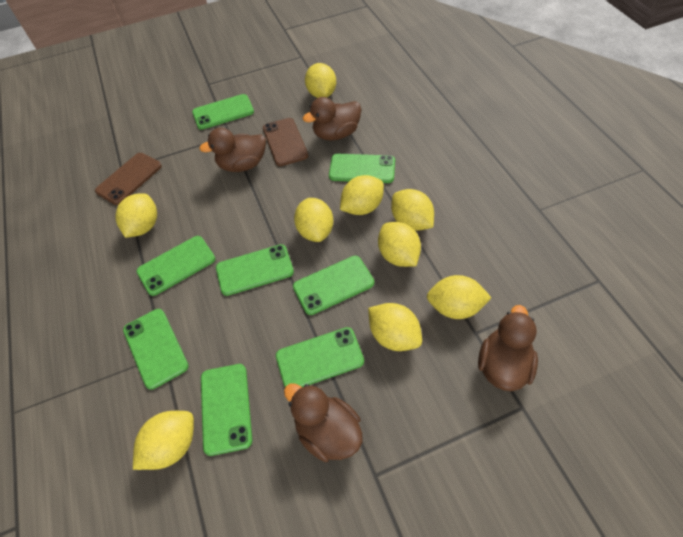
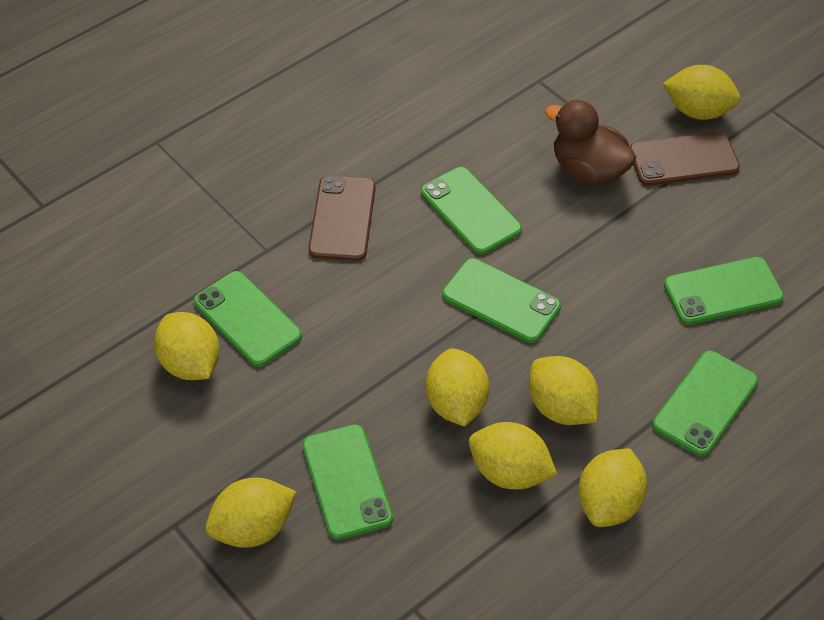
brown duck: [199,128,266,172] [284,384,363,462] [303,97,362,141] [478,305,538,391] = 4 -> [545,100,637,185] = 1
green phone: [123,309,189,390] [136,236,215,296] [192,94,254,130] [201,364,252,456] [216,244,294,296] [276,327,364,387] [293,256,374,315] [329,153,395,183] = 8 -> [194,271,302,367] [302,424,393,540] [421,167,522,254] [442,258,561,343] [652,351,758,456] [664,257,784,325] = 6
yellow lemon: [115,194,157,238] [133,411,194,470] [294,198,333,242] [305,63,336,98] [340,175,384,215] [368,303,422,351] [378,222,421,267] [391,189,434,231] [427,275,491,319] = 9 -> [154,312,220,380] [205,478,296,548] [426,348,489,427] [469,422,557,489] [529,356,599,425] [578,448,647,527] [663,65,741,120] = 7

